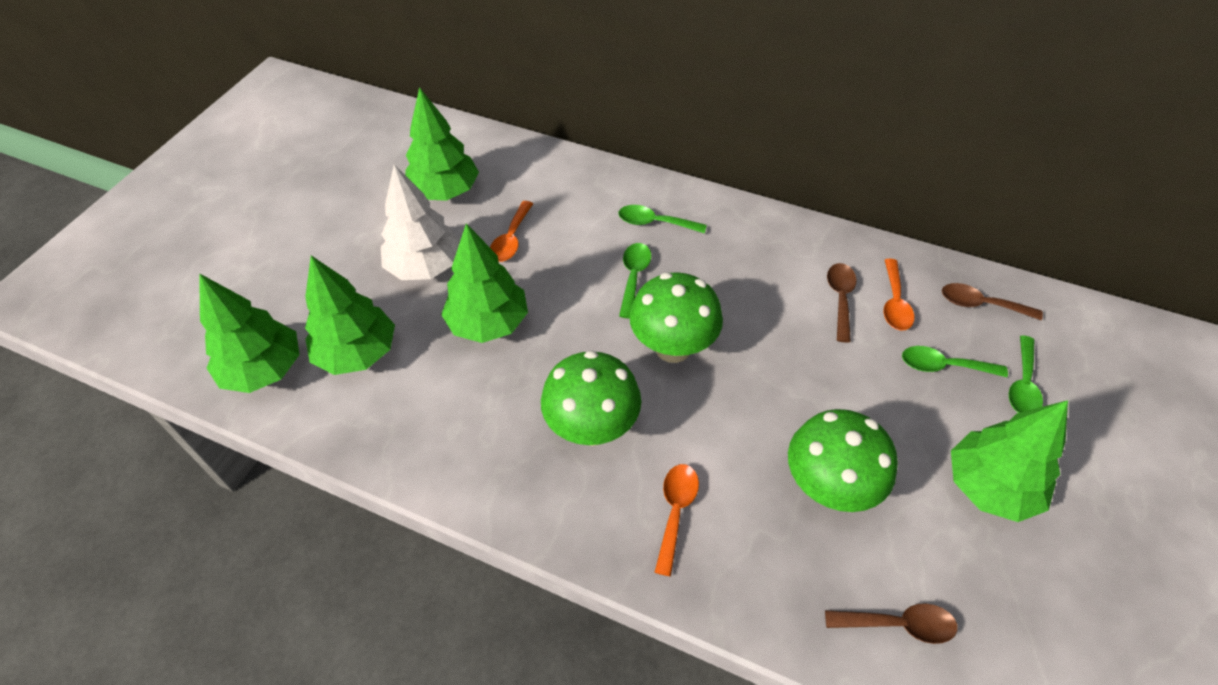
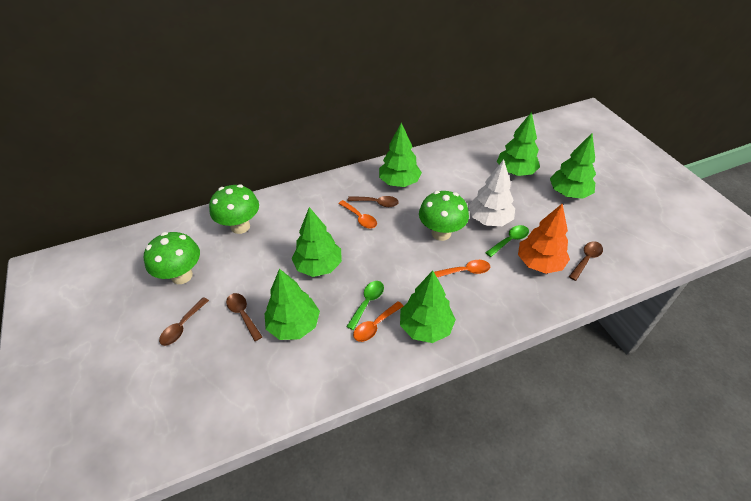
brown spoon: [825,603,958,644] [827,263,857,342] [942,283,1043,320] = 3 -> [159,297,209,346] [226,293,262,341] [348,196,399,207] [569,241,603,281] = 4
green spoon: [619,205,707,234] [619,243,651,318] [902,346,1008,377] [1009,335,1043,413] = 4 -> [346,281,384,330] [485,225,529,257] = 2
green tree: [199,273,300,393] [305,256,395,375] [405,87,479,201] [441,223,528,343] [951,400,1068,522] = 5 -> [264,269,320,340] [292,207,342,277] [379,123,422,187] [400,271,456,343] [497,112,540,176] [550,133,596,199] = 6
orange tree: none = 0 -> [518,203,570,274] = 1

